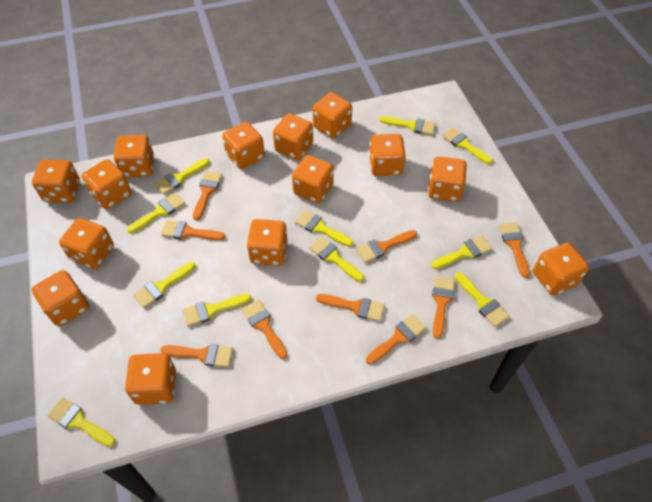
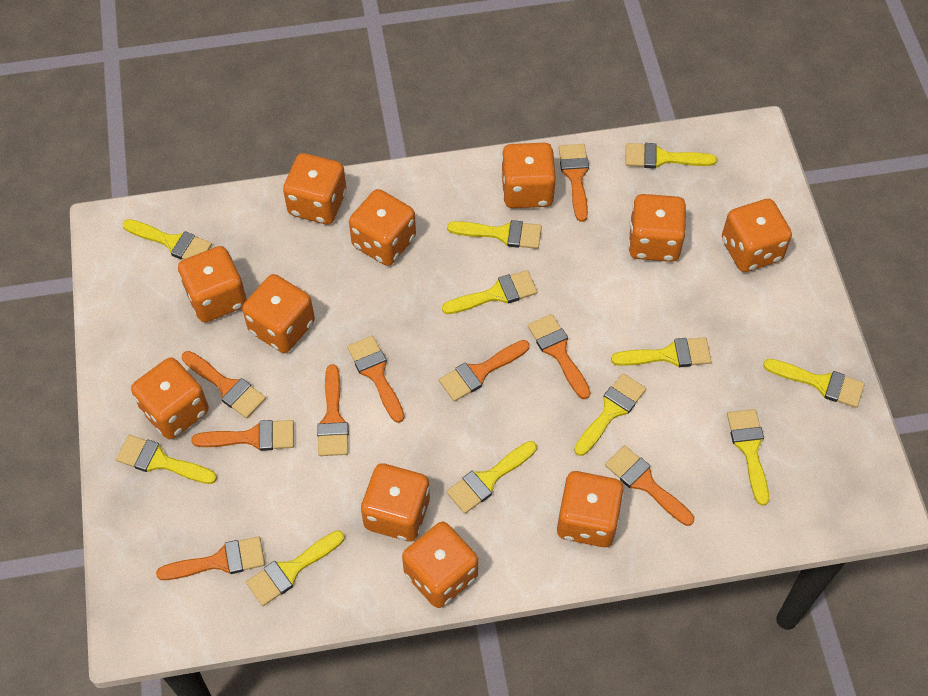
orange dice: [32,160,80,203] [32,270,89,326] [59,218,114,269] [82,159,131,209] [114,135,154,178] [125,353,176,405] [222,122,265,169] [247,219,288,266] [273,114,313,160] [292,155,334,204] [313,92,352,139] [369,134,406,176] [428,156,467,202] [533,242,589,295] = 14 -> [131,357,209,439] [178,246,247,322] [242,274,315,353] [283,153,346,224] [349,189,416,266] [361,463,430,542] [402,522,478,608] [501,143,556,208] [557,471,624,547] [629,194,686,262] [722,199,792,272] = 11

